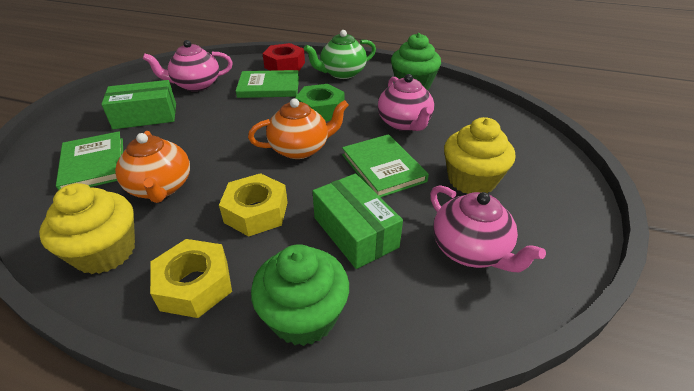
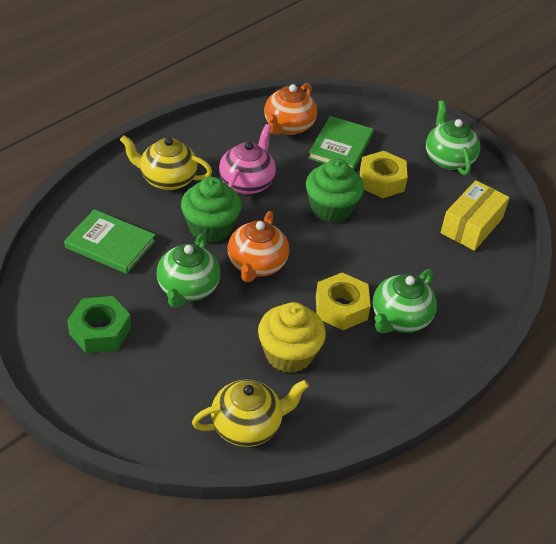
green book: [56,131,123,190] [236,70,299,98] [342,134,429,197] = 3 -> [64,209,156,274] [308,116,374,170] = 2
green box: [101,80,176,129] [313,173,403,269] = 2 -> none = 0
green teapot: [304,30,376,79] = 1 -> [157,233,220,308] [373,269,437,333] [426,100,480,175] = 3
pink teapot: [143,40,233,91] [378,74,434,131] [430,185,546,272] = 3 -> [219,124,276,194] = 1
red nut: [263,43,305,71] = 1 -> none = 0
yellow box: none = 0 -> [441,180,510,251] = 1
yellow cupcake: [39,183,135,274] [444,117,515,194] = 2 -> [258,302,326,373] = 1
yellow teapot: none = 0 -> [120,135,212,190] [192,380,309,447] = 2

